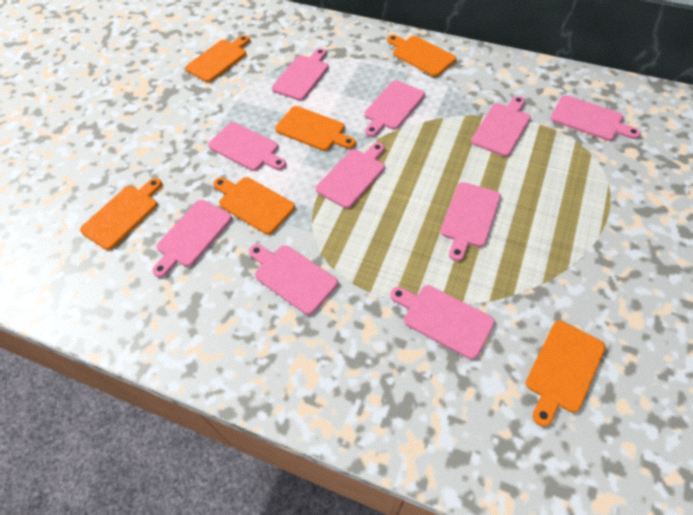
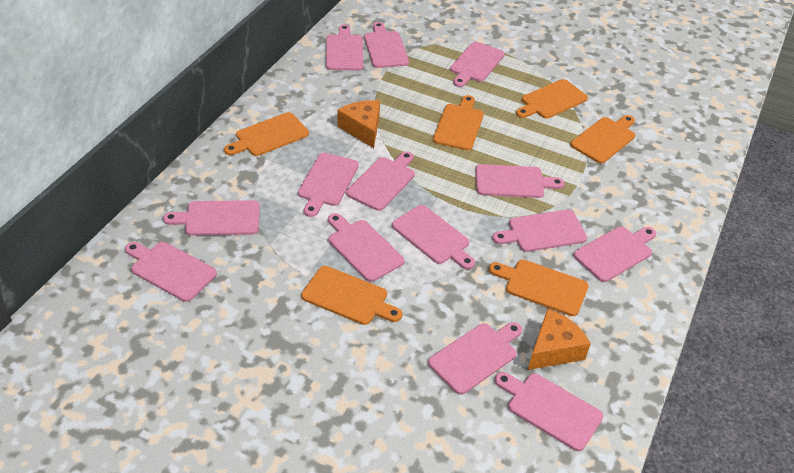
orange cheese: none = 0 -> [337,100,380,148] [528,309,591,370] = 2
pink cutting board: [152,200,232,278] [208,122,286,171] [249,244,338,315] [272,48,329,101] [316,142,385,209] [365,80,425,137] [390,285,495,360] [440,182,501,261] [471,96,531,157] [550,95,641,141] = 10 -> [125,242,217,302] [163,200,260,236] [298,153,359,217] [326,24,363,70] [328,213,405,282] [346,151,415,211] [364,22,409,68] [392,205,475,269] [428,322,522,395] [450,42,505,87] [475,164,565,198] [492,210,587,252] [495,372,604,451] [573,226,656,282] = 14

